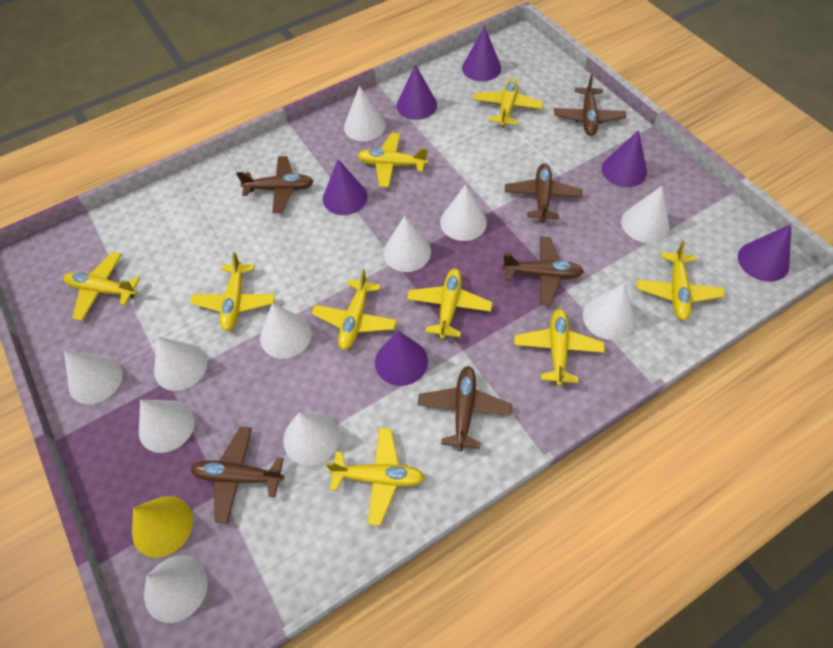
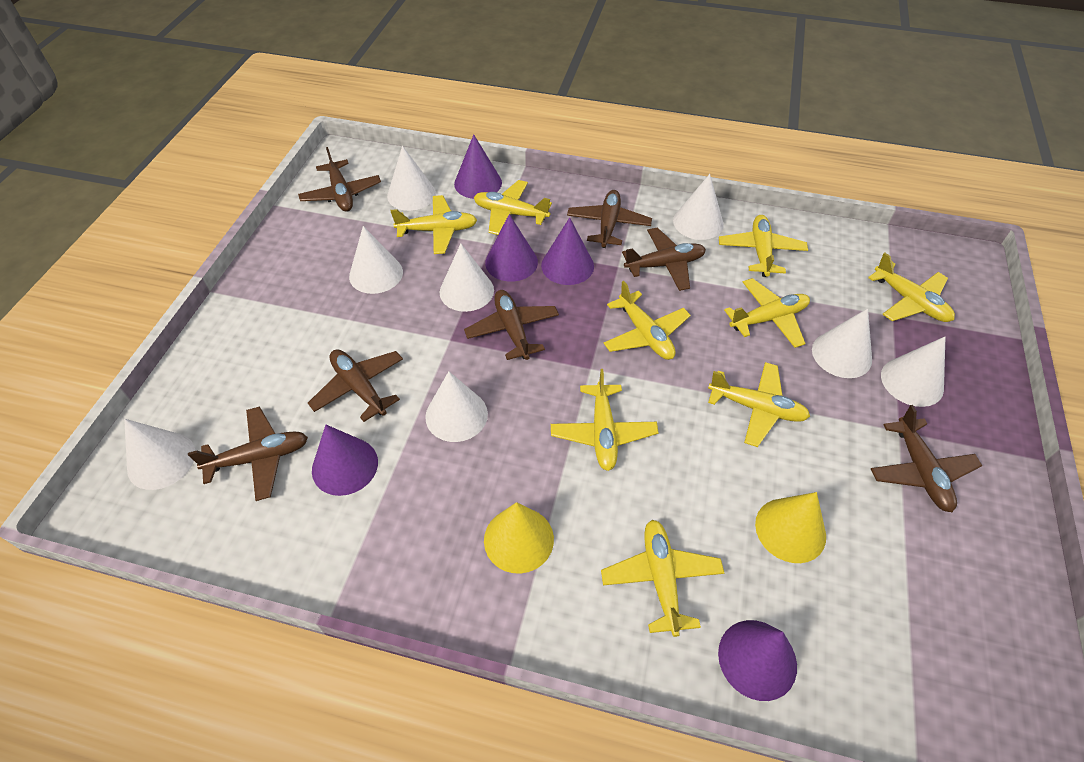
brown plane: [191,427,284,524] [236,156,314,213] [418,366,512,451] [502,237,584,306] [505,163,582,222] [554,74,626,136] = 6 -> [188,407,308,501] [298,147,381,212] [308,349,403,422] [464,290,559,360] [567,190,652,248] [622,227,706,291] [871,405,982,512] = 7
purple cone: [323,159,368,215] [375,331,428,386] [397,64,437,120] [462,26,501,81] [602,130,647,187] [738,224,791,282] = 6 -> [312,425,378,496] [454,134,502,199] [485,214,538,282] [541,217,594,285] [718,620,797,701] = 5
white cone: [64,350,123,404] [139,400,195,453] [144,555,208,623] [154,336,207,391] [260,303,312,359] [283,412,340,466] [344,86,385,141] [383,216,431,272] [440,184,487,241] [583,284,635,340] [621,186,669,243] = 11 -> [124,419,195,490] [349,226,403,294] [387,146,436,211] [425,371,488,442] [440,244,494,312] [673,174,724,240] [812,308,872,378] [881,337,945,407] = 8
yellow cone: [132,496,193,558] = 1 -> [484,502,554,573] [755,492,826,563] = 2

